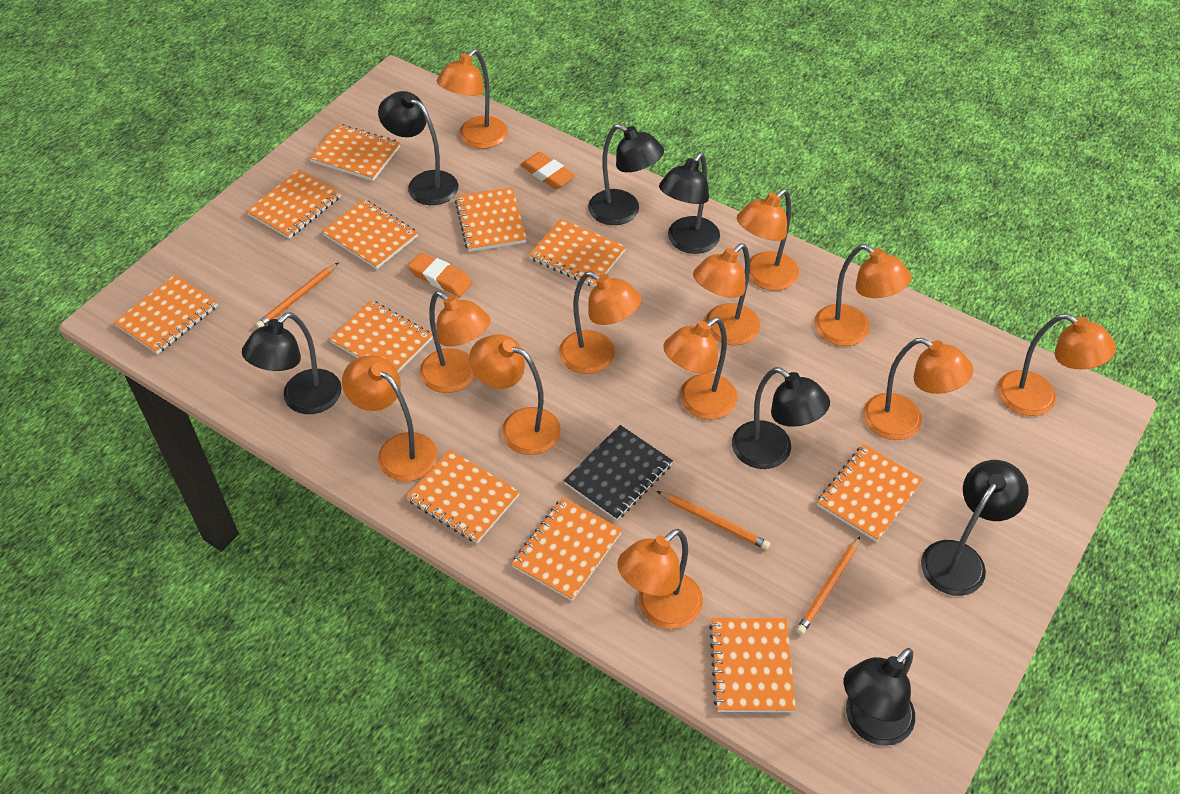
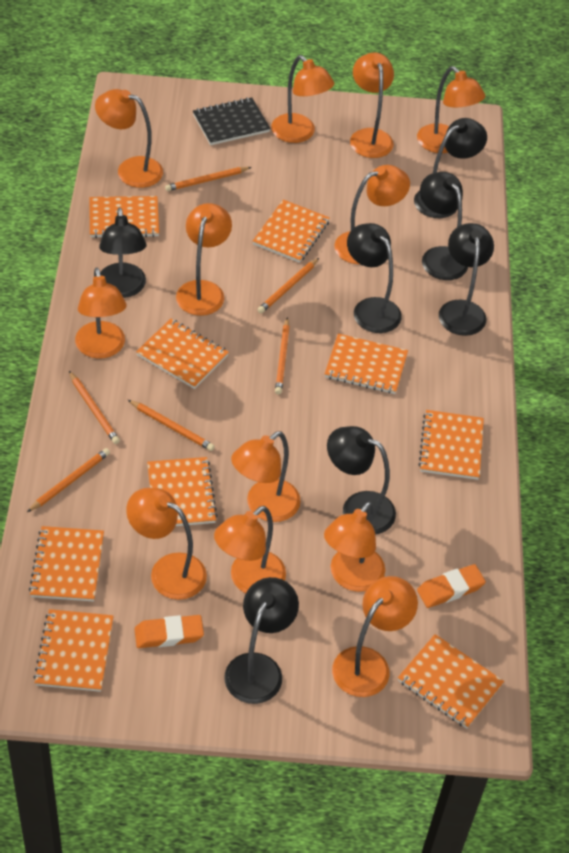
orange notebook: [114,275,218,354] [246,170,341,239] [309,124,400,181] [322,199,418,269] [329,300,433,373] [406,449,520,543] [455,187,527,252] [512,497,622,601] [529,218,626,287] [709,618,796,712] [817,444,923,542] = 11 -> [29,526,104,602] [33,609,114,692] [89,196,159,238] [136,319,229,389] [147,457,218,526] [253,200,330,263] [325,334,408,394] [398,634,504,729] [418,410,484,480] = 9
orange pencil: [256,262,339,328] [657,491,770,550] [796,537,860,635] = 3 -> [27,448,110,512] [69,371,120,444] [128,400,215,451] [165,167,251,191] [258,258,319,313] [275,317,290,394] = 6

